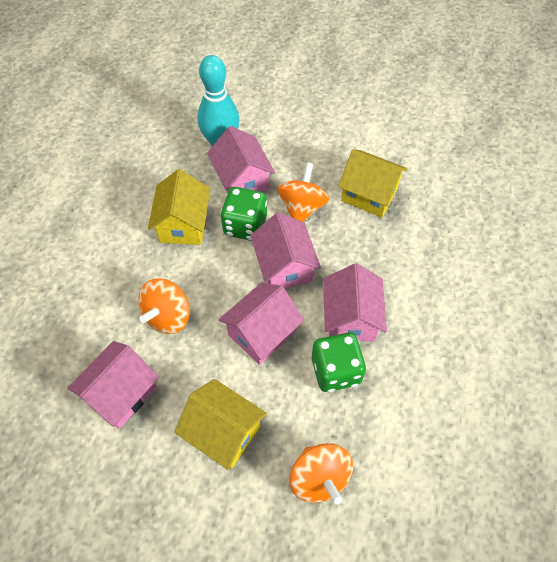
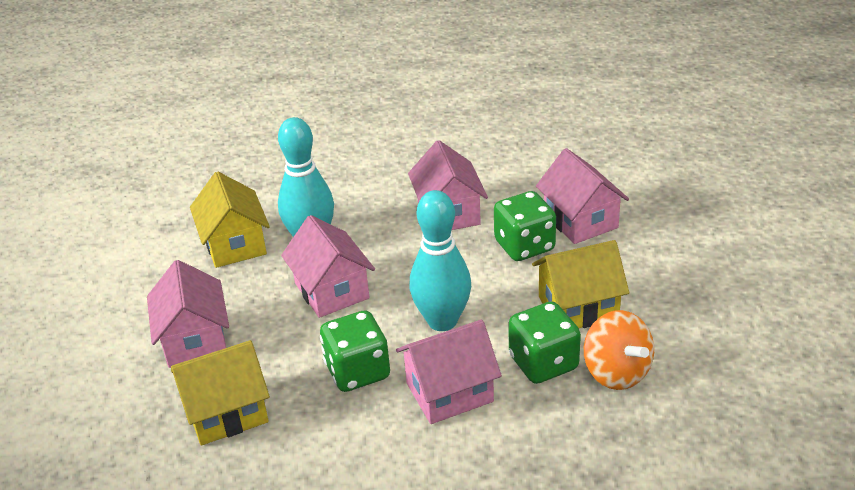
green dice: [220,187,267,241] [312,332,366,392] = 2 -> [320,310,390,392] [494,191,556,261] [508,302,581,384] = 3
orange spinning top: [138,278,190,334] [277,162,329,222] [290,443,353,504] = 3 -> [584,310,654,390] = 1
turquoise bowling pin: [198,55,240,146] = 1 -> [278,117,334,237] [409,190,471,331] = 2

